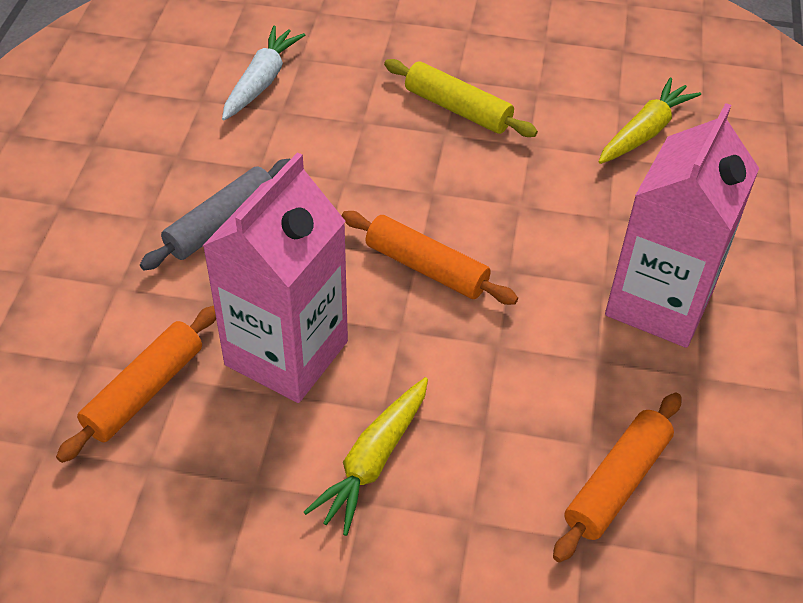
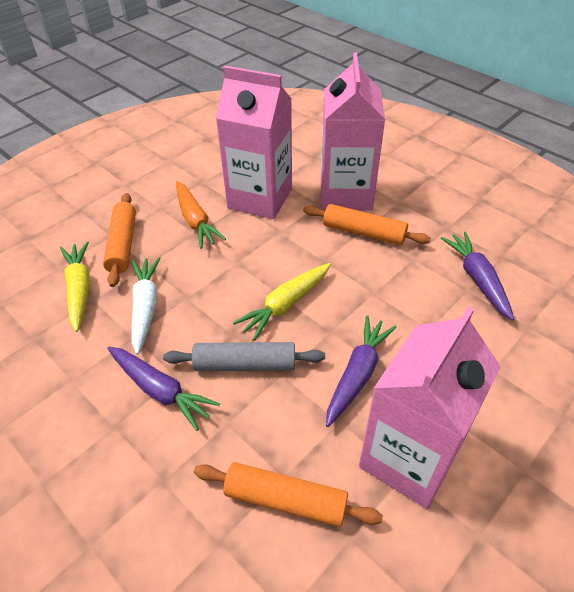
orange carrot: none = 0 -> [176,181,226,249] = 1
pink carton: [202,152,348,403] [605,103,759,348] = 2 -> [215,66,292,219] [321,53,385,211] [359,306,501,509] = 3
purple carrot: none = 0 -> [107,347,220,431] [326,315,396,427] [441,232,514,321] = 3
yellow rolling pin: [384,59,538,137] = 1 -> none = 0

